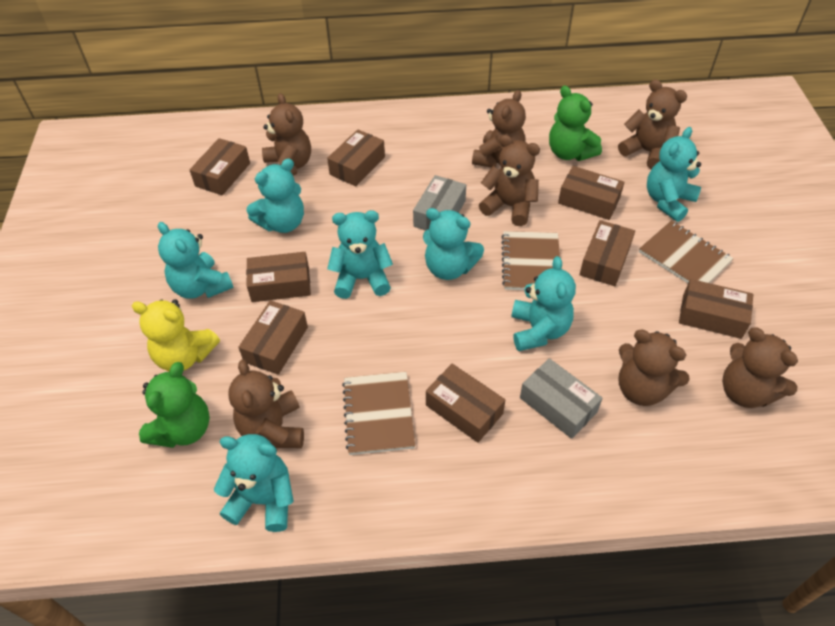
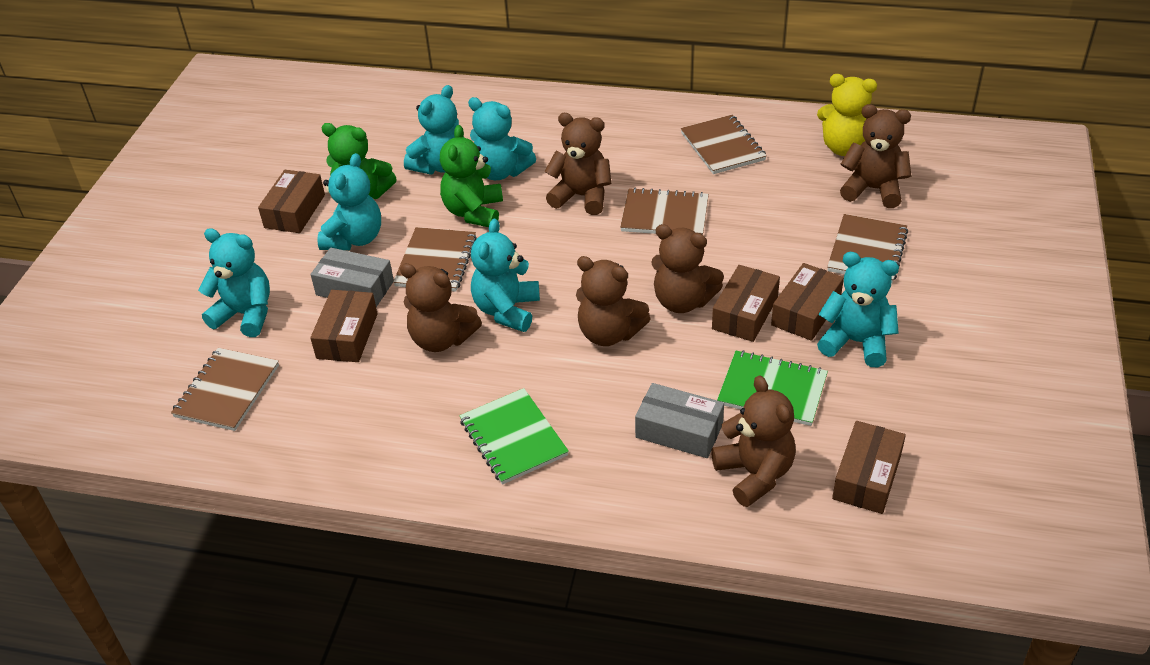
brown box: [190,138,250,195] [238,300,308,375] [246,252,311,302] [327,129,385,186] [426,364,505,443] [558,166,624,220] [580,220,635,286] [679,279,753,339] = 8 -> [258,170,325,233] [310,290,378,362] [712,265,780,342] [771,263,844,341] [832,421,906,514] = 5
brown notebook: [342,372,415,455] [501,231,560,290] [639,221,734,283] = 3 -> [171,348,279,431] [393,227,477,292] [620,187,709,234] [681,115,767,174] [827,214,908,284] = 5
brown teddy bear: [228,359,304,448] [262,93,311,176] [472,90,526,167] [479,135,540,226] [618,80,687,169] [618,329,690,406] [722,327,798,408] = 7 -> [400,263,482,352] [544,113,611,215] [576,256,650,346] [651,224,724,313] [711,375,796,507] [840,104,911,208] = 6
green notebook: none = 0 -> [459,388,569,485] [717,350,828,426] = 2
turquoise teddy bear: [158,222,234,299] [214,434,294,532] [247,159,304,233] [327,210,393,299] [423,208,484,280] [511,256,576,351] [647,127,701,222] = 7 -> [198,228,270,337] [317,153,381,250] [404,85,464,174] [468,97,536,180] [471,219,540,332] [817,252,899,367] = 6

